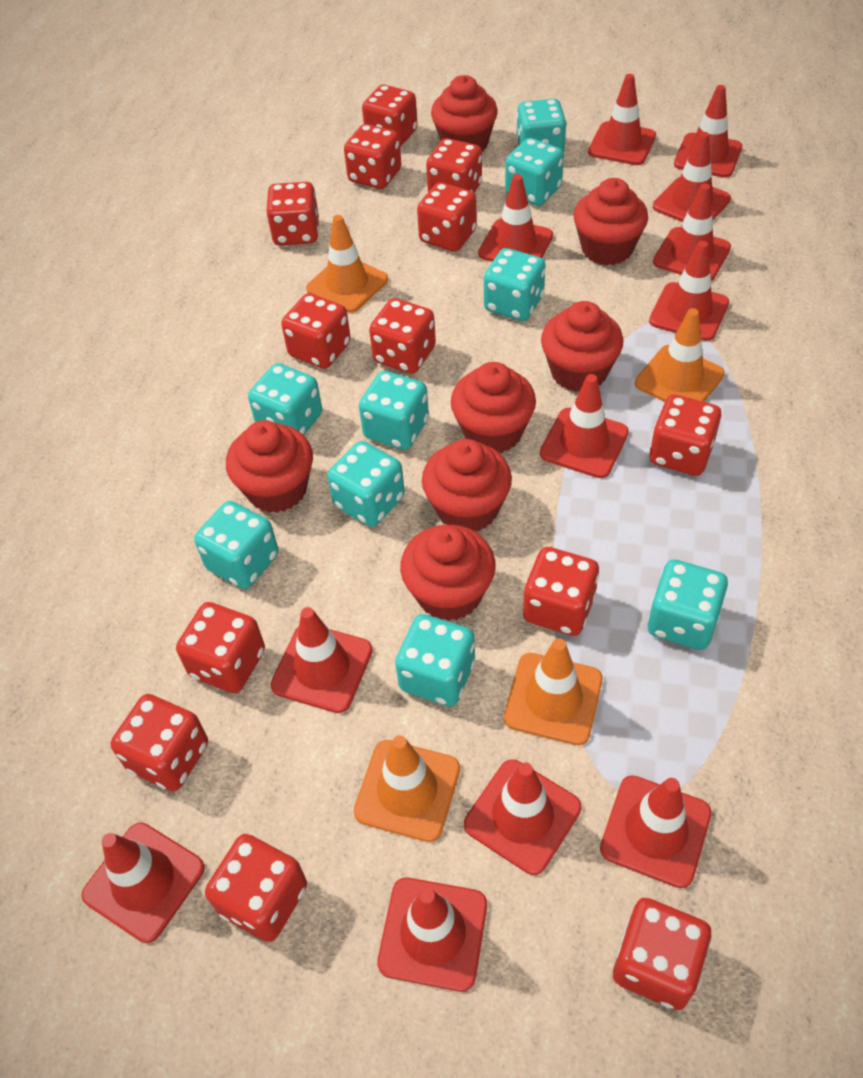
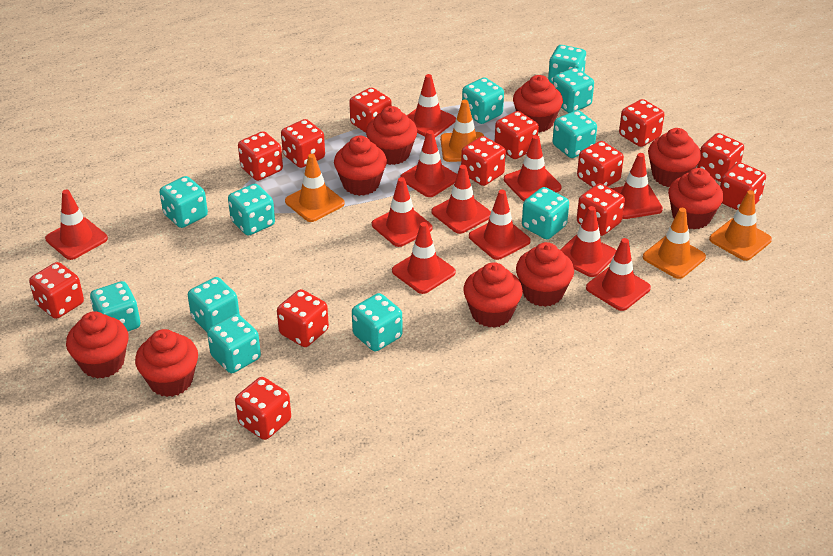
red cupcake: [226,420,313,513] [400,525,496,621] [422,439,512,532] [431,75,498,152] [451,362,536,453] [541,301,623,392] [574,178,648,265] = 7 -> [66,311,129,379] [135,329,198,397] [334,136,387,196] [366,106,417,165] [463,262,523,328] [513,75,563,132] [516,242,574,307] [648,128,701,187] [668,168,724,229] = 9
red traffic cone: [82,822,205,943] [270,607,373,713] [377,878,487,992] [464,759,582,875] [478,174,553,262] [540,374,629,478] [588,74,656,165] [600,775,711,888] [649,241,729,341] [653,132,731,222] [653,184,731,281] [674,85,742,178] = 12 -> [45,189,108,260] [372,177,433,247] [392,222,456,294] [400,130,457,197] [407,74,456,137] [431,165,491,234] [469,190,531,260] [504,135,562,201] [560,206,617,277] [586,238,651,311] [611,153,663,219] = 11
turquoise dice: [194,501,279,589] [248,363,322,435] [327,441,405,527] [359,371,429,450] [395,614,475,707] [484,248,546,321] [505,138,564,206] [516,99,567,154] [648,559,728,650] = 9 -> [90,281,140,331] [160,176,208,228] [188,277,240,332] [207,314,261,373] [228,184,275,236] [352,293,403,351] [462,77,504,124] [522,187,569,239] [548,45,586,84] [552,110,597,158] [553,68,594,113] = 11

